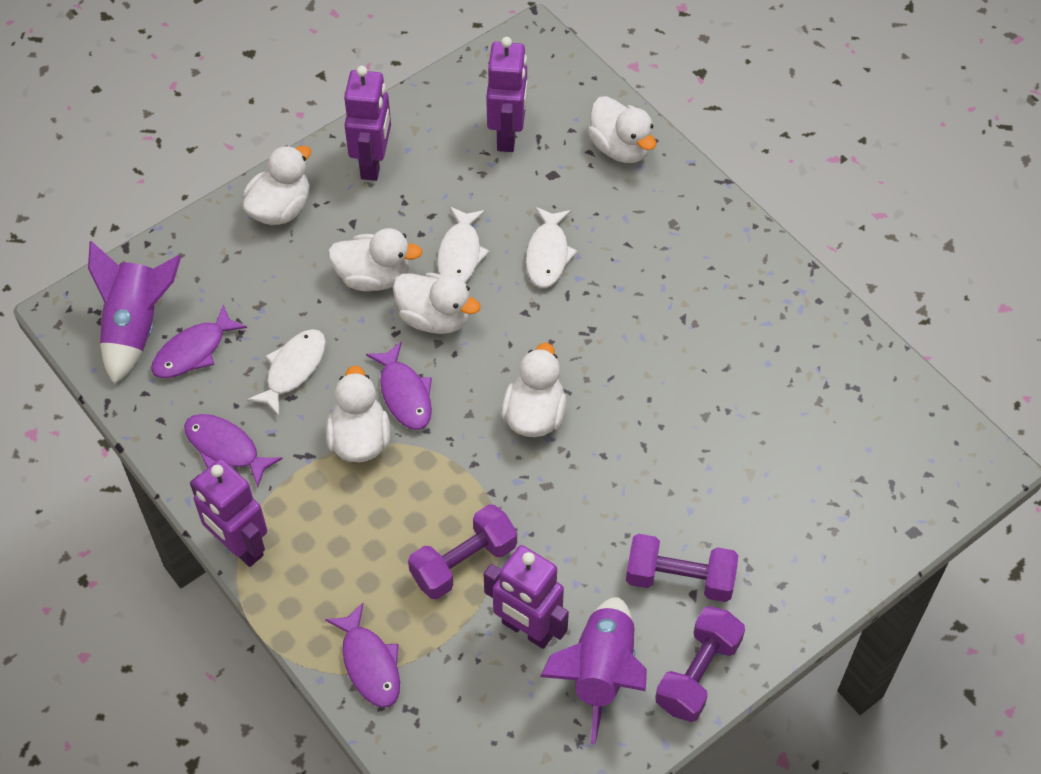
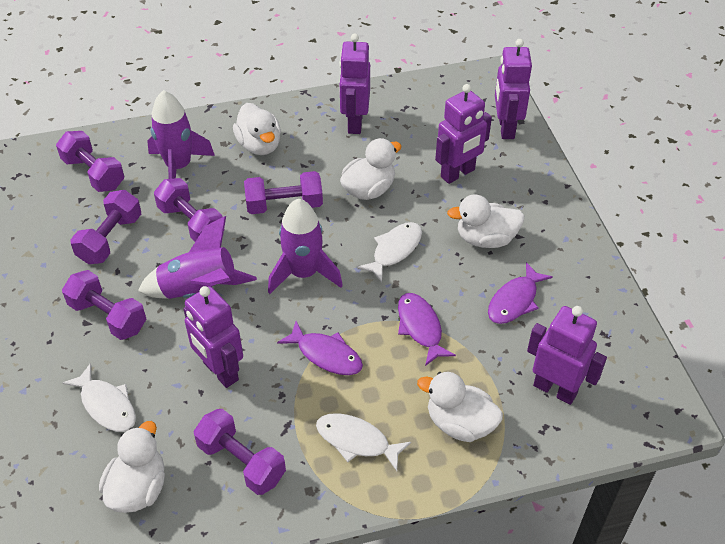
purple dumbbell: [408,504,517,599] [626,534,738,602] [655,606,745,722] = 3 -> [56,131,124,192] [62,270,146,340] [70,190,141,264] [154,178,222,242] [193,409,286,495] [244,171,323,214] = 6
purple fish: [151,305,247,378] [184,414,283,487] [325,603,400,708] [366,341,432,430] = 4 -> [277,321,363,375] [398,293,456,366] [488,262,553,324] = 3
purple robot: [190,459,267,567] [344,66,391,181] [484,545,569,649] [486,37,528,152] = 4 -> [183,286,243,388] [339,34,370,134] [435,84,492,184] [495,39,532,139] [527,306,607,405] = 5
purple rocket: [88,241,181,384] [540,597,647,744] = 2 -> [138,216,257,299] [147,90,215,179] [268,199,343,294] = 3
white duck: [243,145,311,225] [326,366,391,462] [328,228,423,291] [393,273,480,334] [501,343,567,437] [588,96,656,163] = 6 -> [99,421,165,513] [233,103,281,155] [340,138,401,200] [417,372,503,442] [447,195,524,248] = 5

